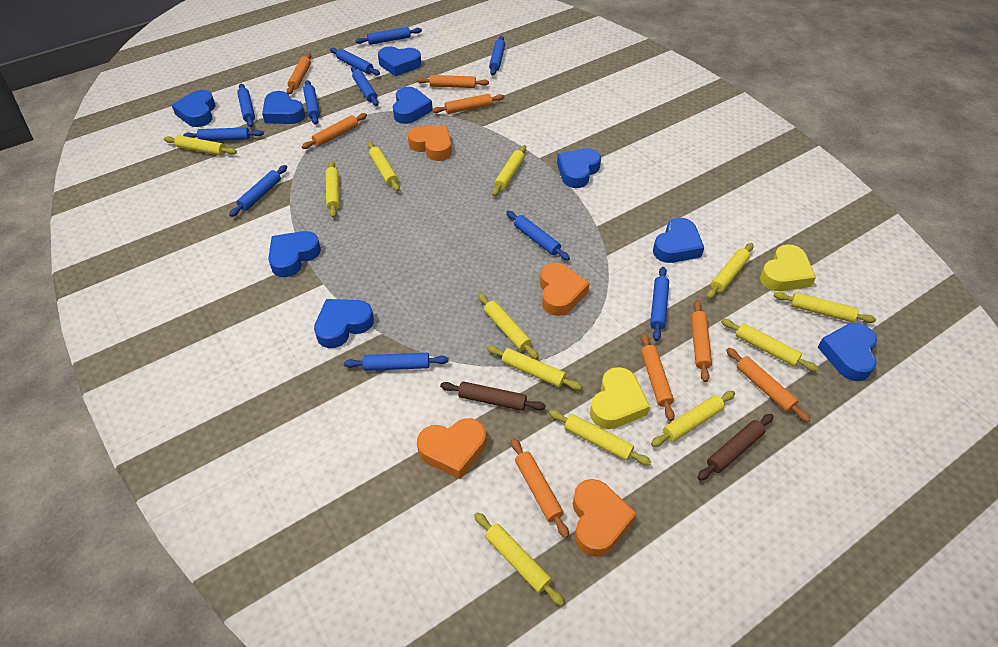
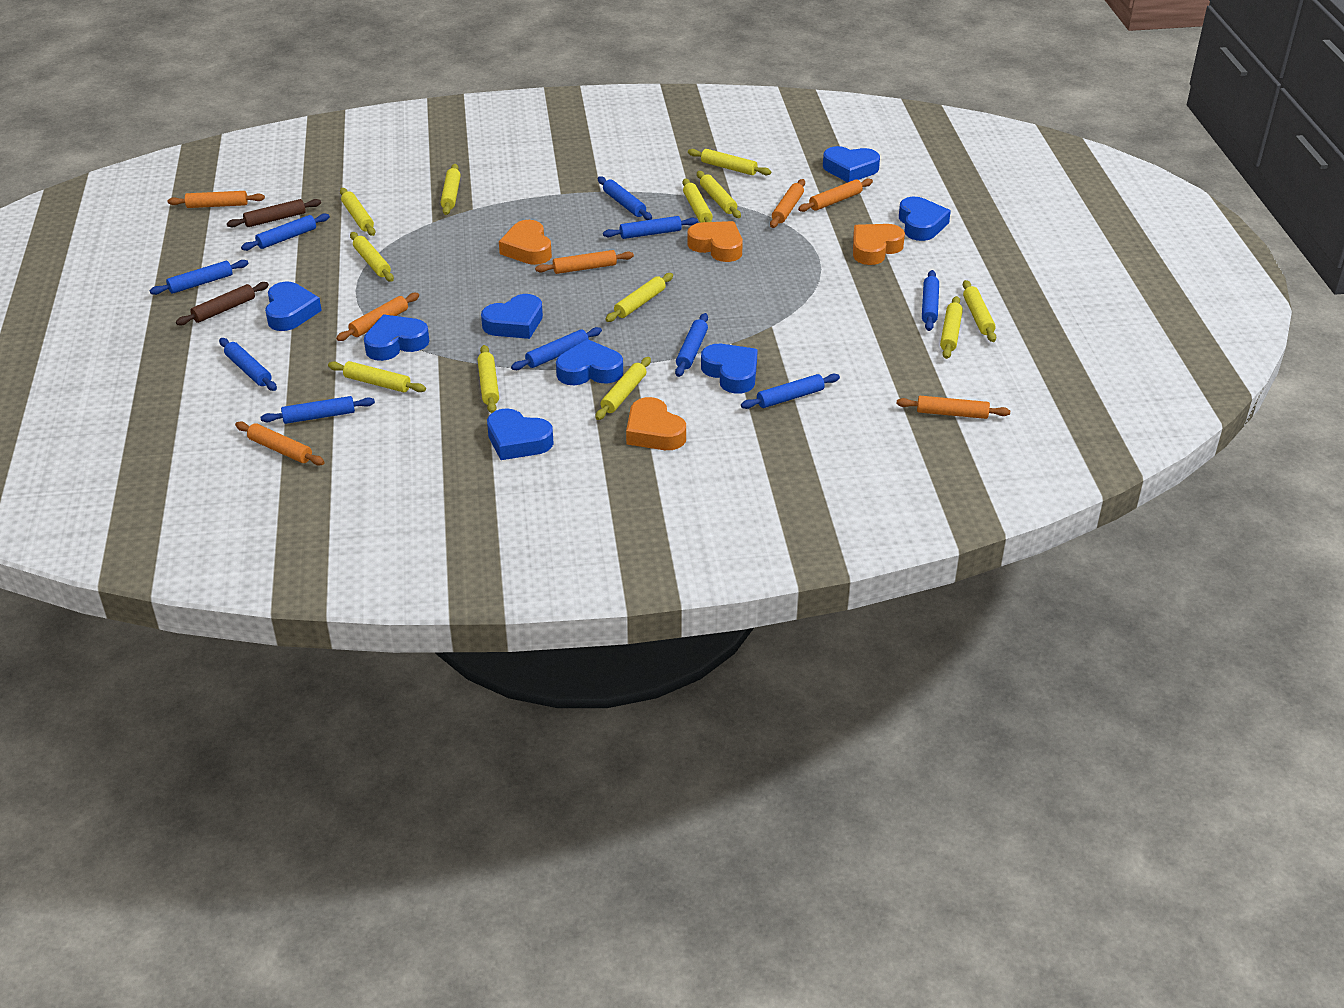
blue heart: [172,90,215,127] [262,91,305,124] [268,231,321,277] [314,299,374,348] [378,46,421,76] [393,87,433,124] [557,148,601,188] [653,218,704,263] [818,323,877,381] = 9 -> [265,281,322,331] [364,314,429,361] [481,294,543,339] [487,408,554,460] [556,339,623,385] [701,344,758,394] [823,146,880,182] [899,197,951,241] = 8
blue rolling pin: [183,127,264,141] [229,165,287,217] [237,83,255,127] [303,80,320,125] [330,48,380,76] [344,353,449,371] [351,66,379,106] [355,27,422,45] [489,36,505,76] [506,211,570,260] [650,267,669,341] = 11 -> [150,260,249,295] [219,338,277,391] [241,213,330,251] [260,396,375,424] [511,327,602,370] [597,176,652,220] [603,216,698,239] [675,313,708,377] [741,374,840,409] [922,270,939,331] = 10
orange rolling pin: [287,53,311,94] [302,113,367,149] [416,75,489,88] [432,94,504,114] [511,438,569,538] [641,333,675,421] [691,300,712,382] [726,348,811,422] = 8 -> [168,191,265,208] [235,421,325,465] [336,293,419,341] [535,250,634,274] [770,179,805,228] [798,179,873,212] [896,396,1010,419] = 7
yellow heart: [590,367,650,429] [760,244,816,291] = 2 -> none = 0

